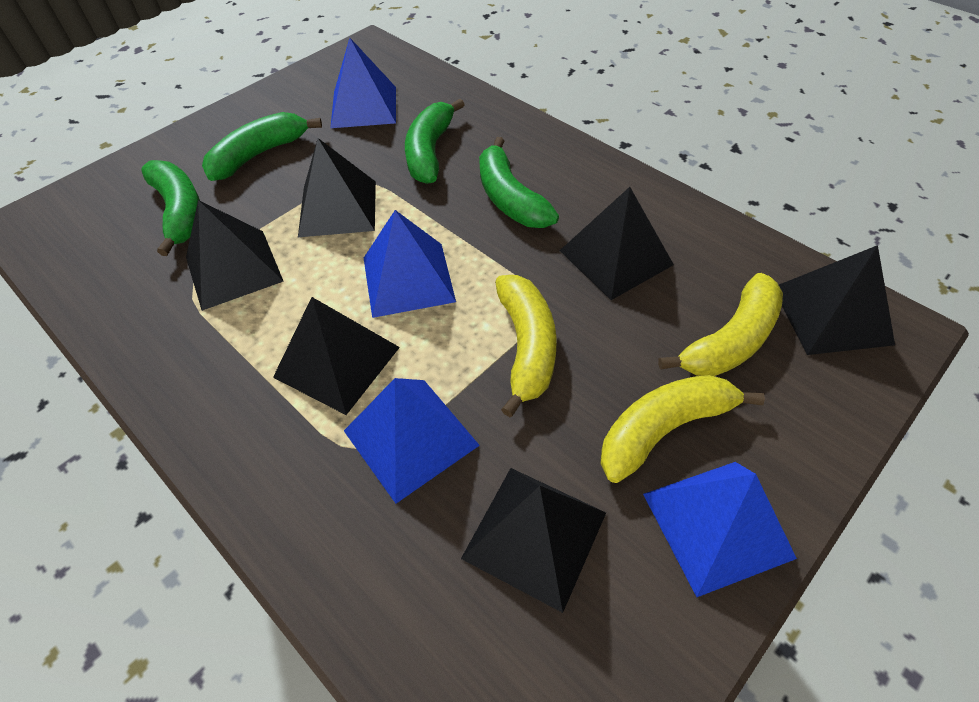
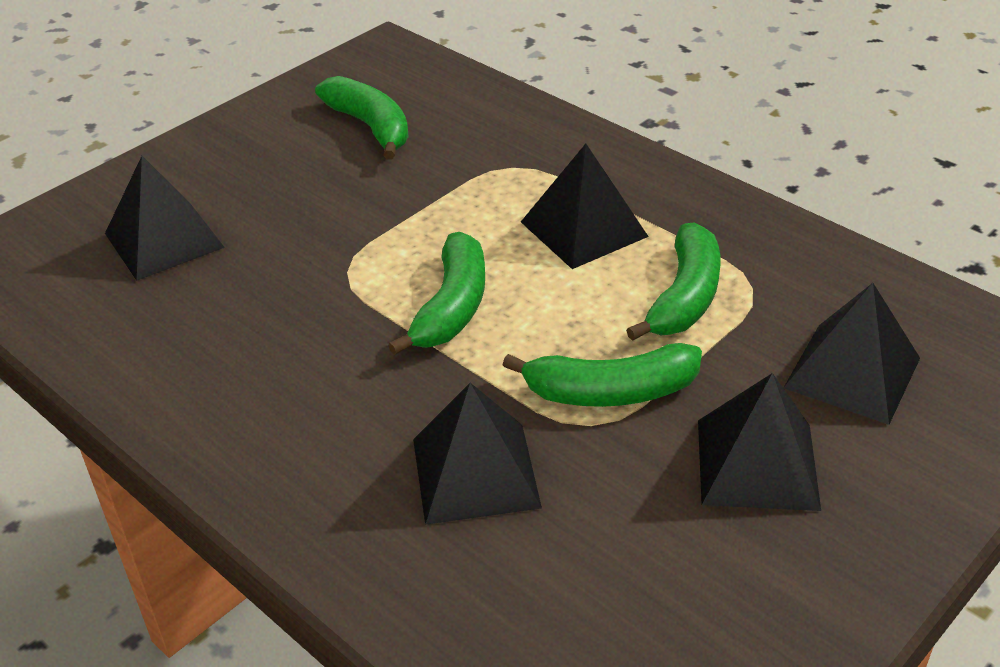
black pyramid: [186,200,284,311] [273,297,400,415] [298,138,376,237] [461,468,606,613] [560,187,674,300] [779,245,895,355] = 6 -> [105,156,225,281] [413,383,542,525] [521,144,649,269] [698,373,821,511] [783,283,920,425] = 5
blue pyramid: [330,38,396,128] [344,378,480,504] [364,210,456,318] [643,462,797,597] = 4 -> none = 0
yellow banana: [495,275,557,417] [600,375,765,483] [658,273,783,376] = 3 -> none = 0

